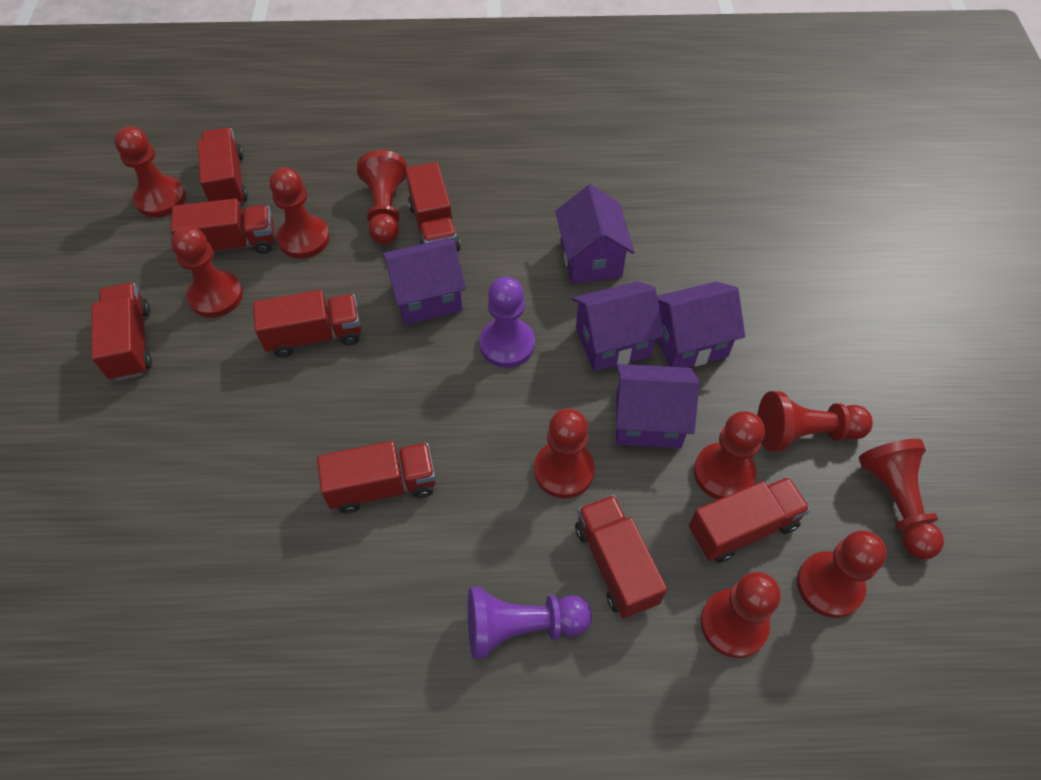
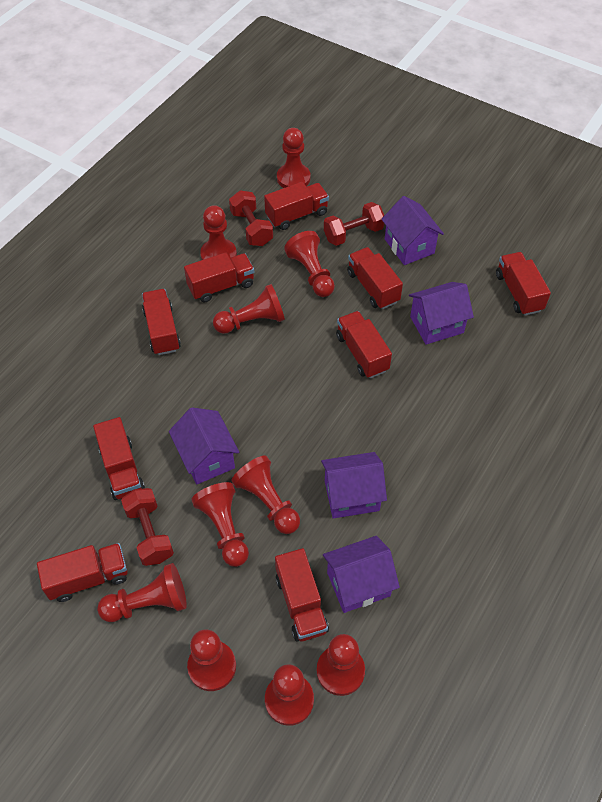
purple pawn: [468,587,592,659] [479,277,535,368] = 2 -> none = 0
red dumbbell: none = 0 -> [121,488,174,566] [229,190,273,246] [324,202,384,246] = 3
red truck: [91,283,152,381] [171,199,274,254] [197,128,248,205] [253,290,361,358] [317,441,435,514] [405,162,461,251] [575,495,667,618] [689,477,810,563] = 8 -> [37,543,128,602] [93,417,145,500] [142,289,181,355] [184,252,254,302] [264,182,329,230] [275,548,329,642] [336,311,392,378] [347,247,403,309] [496,252,551,316] = 9

